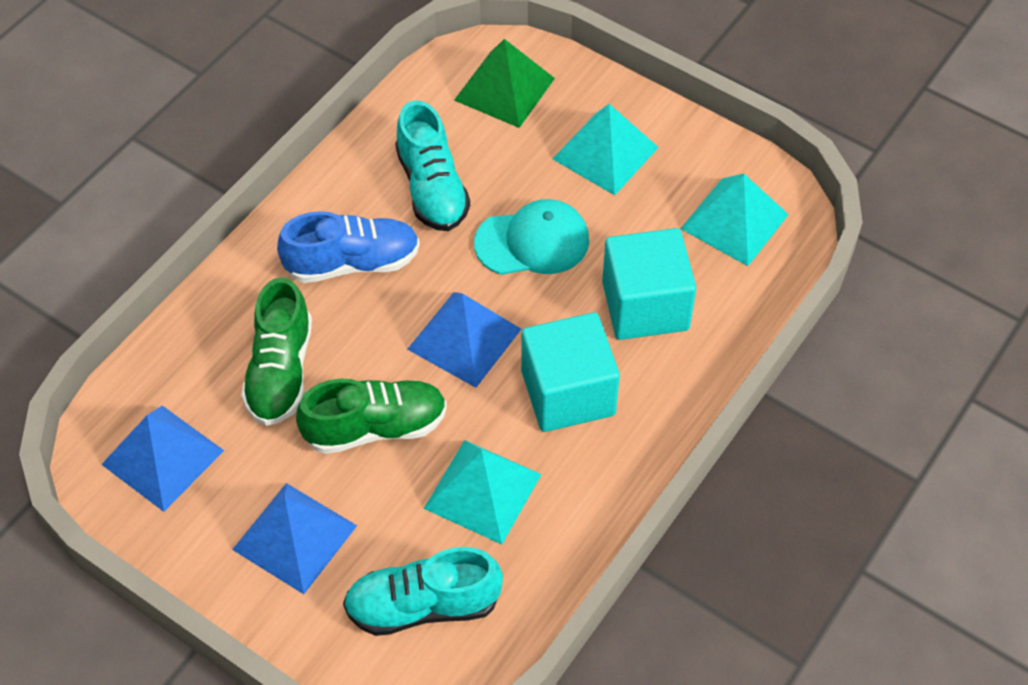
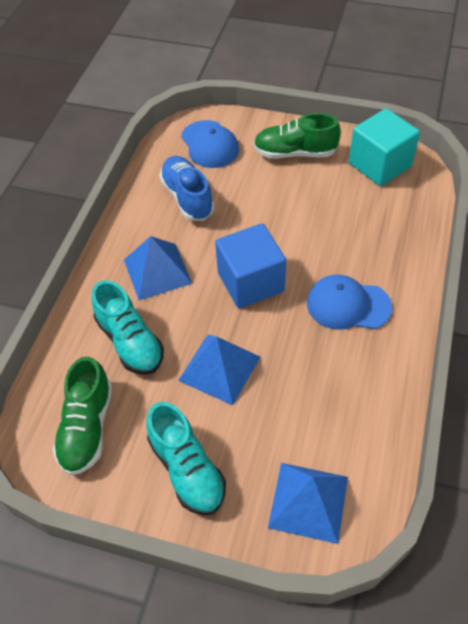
blue cap: none = 0 -> [181,120,239,168] [307,275,392,329] = 2
blue cube: none = 0 -> [215,223,286,308] = 1
green pyramid: [454,39,555,128] = 1 -> none = 0
turquoise cap: [474,199,589,275] = 1 -> none = 0
turquoise cube: [521,312,620,432] [602,228,696,340] = 2 -> [349,109,420,186] = 1
turquoise pyramid: [424,440,542,545] [553,104,659,195] [681,173,789,266] = 3 -> none = 0

